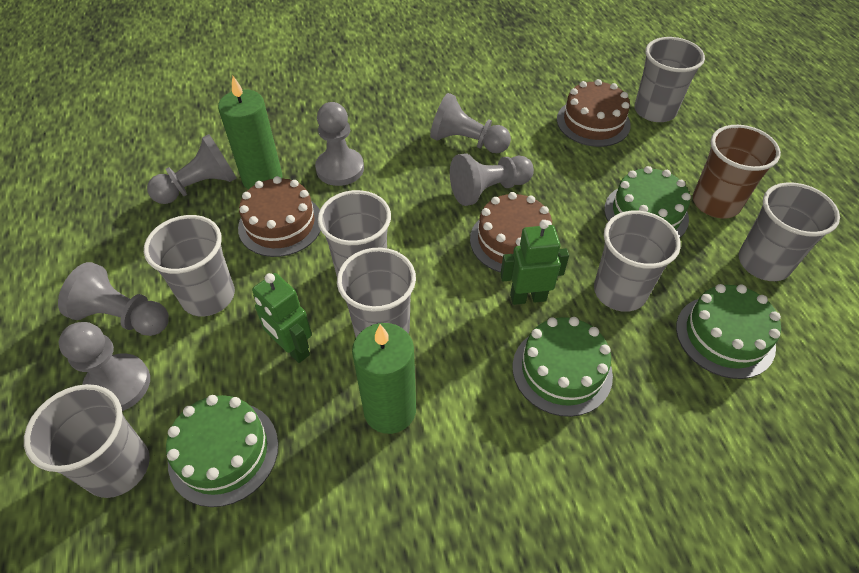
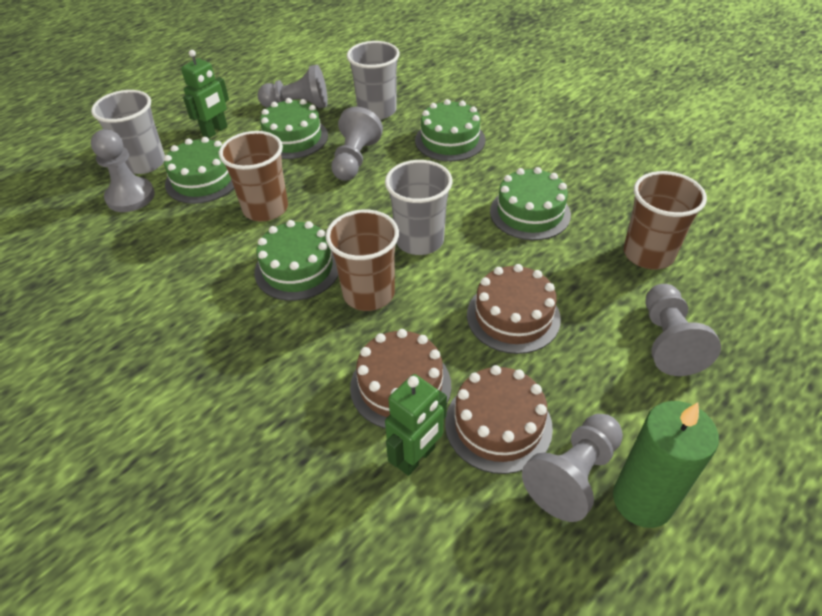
brown cup: [693,125,781,219] = 1 -> [219,131,288,221] [326,209,399,311] [624,171,707,269] = 3
green cake: [166,395,278,507] [513,317,613,417] [604,166,691,238] [676,284,781,379] = 4 -> [164,137,234,204] [254,220,339,301] [260,98,328,159] [415,99,486,161] [490,167,571,240] = 5
green candle: [218,76,283,190] [352,323,416,434] = 2 -> [613,401,719,528] = 1
grey cup: [24,384,150,498] [144,215,235,316] [318,190,391,276] [337,248,416,337] [594,211,681,312] [634,37,705,122] [739,182,840,281] = 7 -> [91,90,165,174] [347,41,400,120] [385,160,452,255] = 3
grey pawn: [58,262,169,336] [59,322,150,411] [147,134,237,204] [315,102,364,186] [430,93,511,153] [450,153,534,206] = 6 -> [91,129,155,212] [258,65,328,108] [331,107,383,181] [522,414,623,522] [646,284,721,376] = 5

